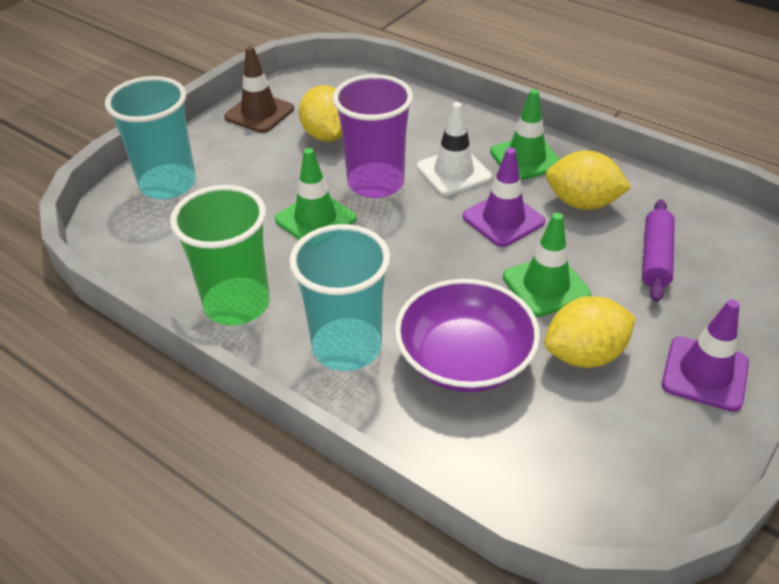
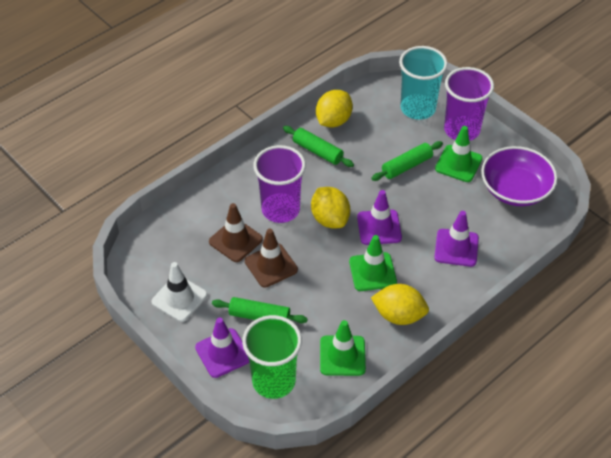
brown traffic cone: [224,46,294,133] = 1 -> [209,203,263,262] [245,229,298,288] = 2
green rolling pin: none = 0 -> [212,297,308,323] [283,126,354,167] [371,141,443,181] = 3
purple cup: [333,74,413,198] = 1 -> [253,145,306,223] [444,67,494,141] = 2
purple rolling pin: [642,199,675,302] = 1 -> none = 0
purple traffic cone: [463,148,545,247] [662,299,749,412] = 2 -> [195,317,249,378] [357,190,402,245] [434,211,479,267] = 3
turquoise cup: [105,76,196,199] [289,224,390,371] = 2 -> [399,46,448,120] = 1

